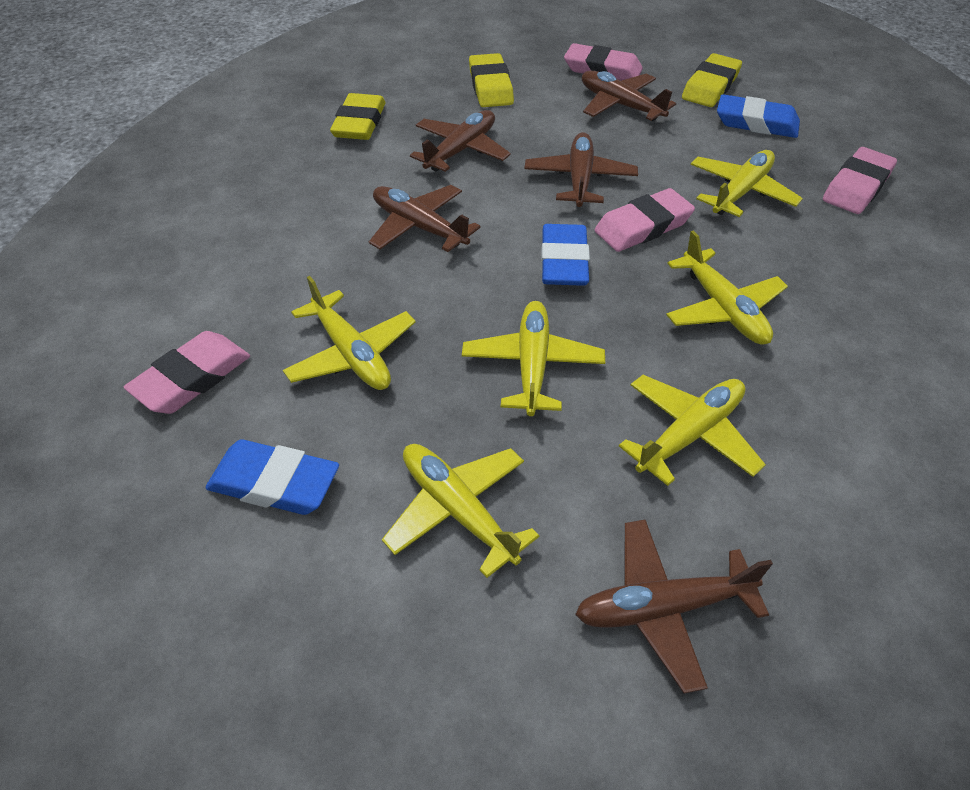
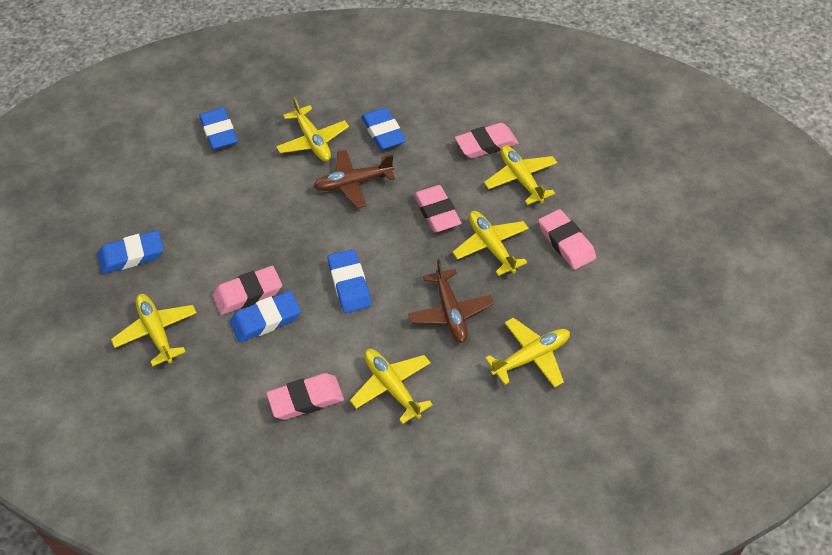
blue eraser: [205,439,339,515] [541,224,590,286] [717,94,800,138] = 3 -> [97,230,163,274] [199,107,238,150] [230,291,301,343] [328,249,371,313] [361,107,406,150] = 5
brown plane: [369,185,481,252] [410,110,511,172] [524,132,638,207] [575,520,773,694] [582,71,676,121] = 5 -> [313,150,395,208] [408,259,494,343] = 2
pink eraser: [124,331,250,414] [564,43,643,81] [595,188,695,252] [823,147,897,214] = 4 -> [213,266,282,315] [266,373,344,420] [413,185,462,232] [455,123,519,158] [538,209,596,270] = 5
yellow eraser: [330,93,385,140] [469,53,514,107] [682,53,742,107] = 3 -> none = 0

